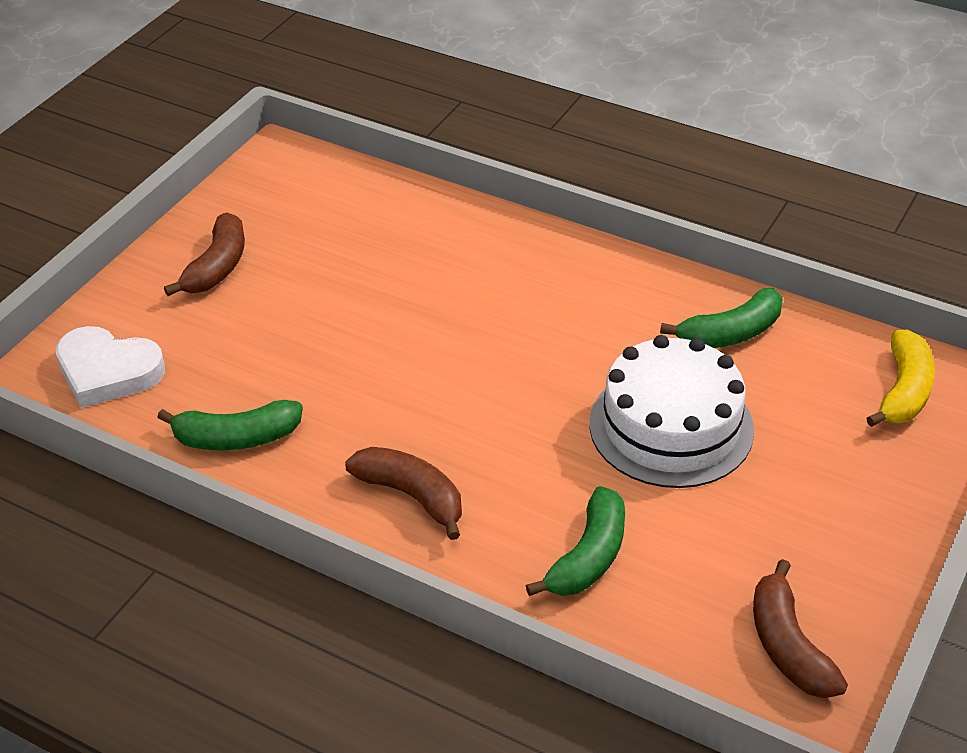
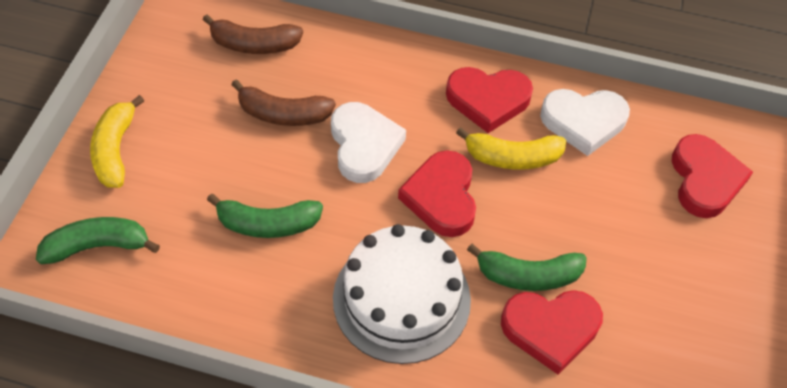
brown banana: [164,213,245,296] [345,447,462,540] [753,559,848,698] = 3 -> [203,15,303,54] [231,79,336,126] = 2
red heart: none = 0 -> [398,150,476,237] [446,67,533,133] [501,290,603,374] [672,134,753,218] = 4
white heart: [56,326,165,408] = 1 -> [331,102,406,183] [540,89,630,156] = 2
yellow banana: [866,330,935,427] = 1 -> [90,95,144,188] [456,127,566,170] = 2

